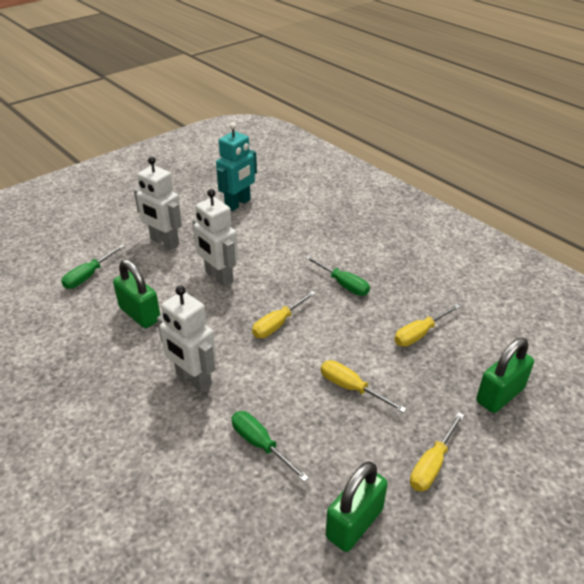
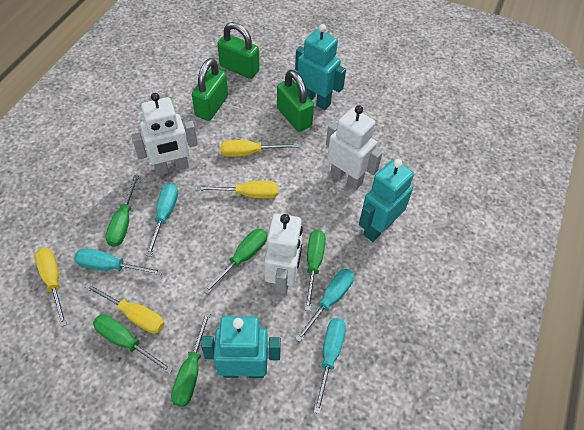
green screwdriver: [61,244,125,289] [232,411,309,482] [306,256,370,296] = 3 -> [93,314,173,374] [105,175,139,247] [171,311,211,407] [203,229,267,294] [305,230,326,311] = 5
turquoise robot: [216,122,257,211] = 1 -> [201,316,281,378] [295,24,346,110] [359,159,414,242] = 3
turquoise screwdriver: none = 0 -> [74,248,163,275] [146,183,178,257] [295,269,354,342] [314,318,346,414] = 4

